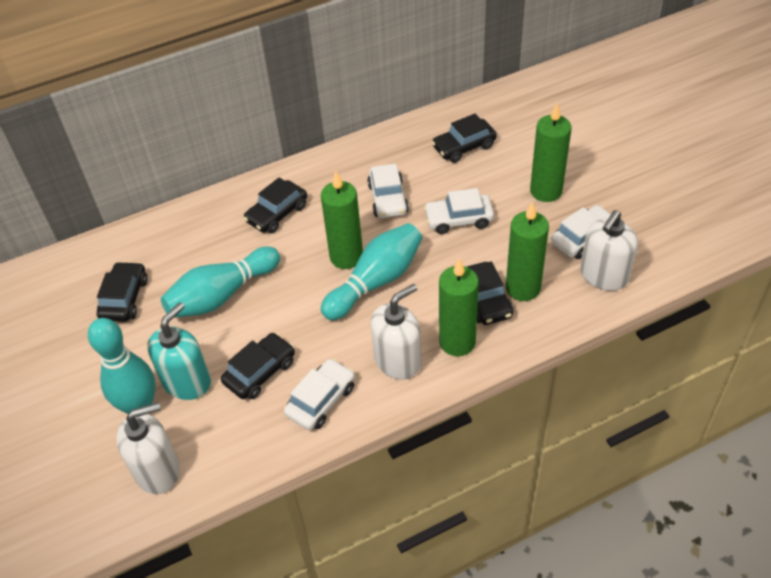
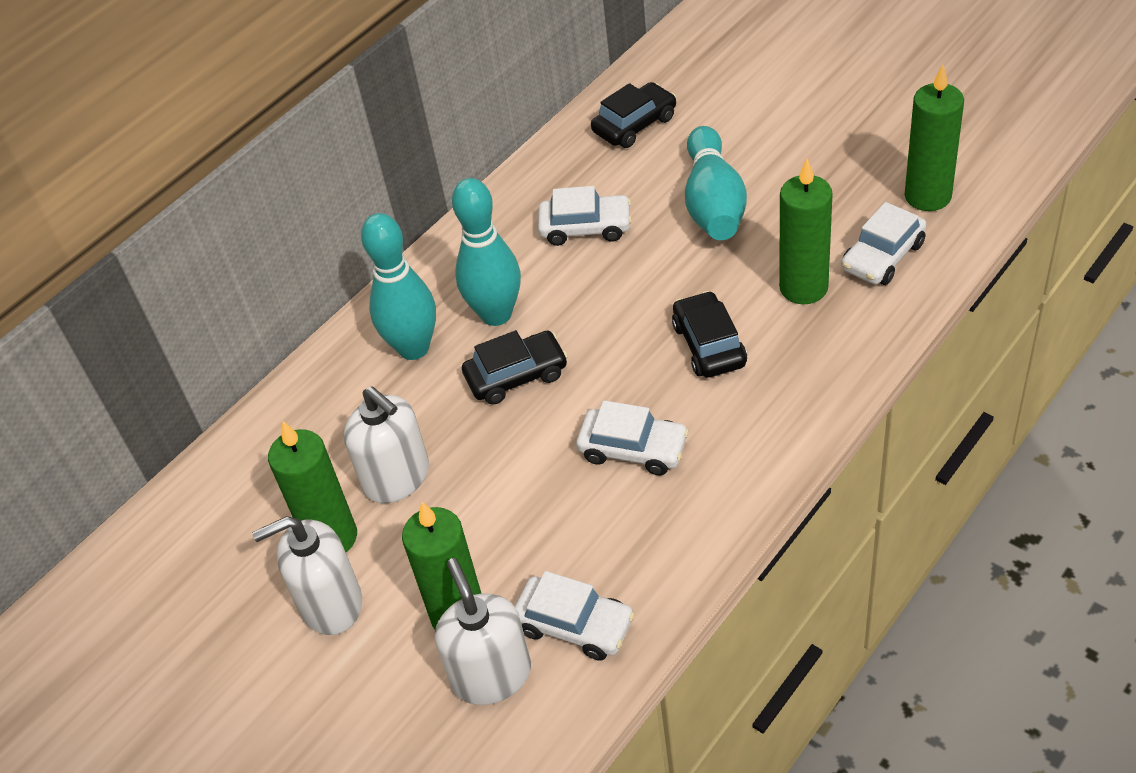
black car: [97,261,148,322] [221,333,295,399] [244,178,307,234] [432,114,497,163] [467,261,513,325] = 5 -> [462,330,568,405] [591,82,676,148] [672,291,747,378] = 3
turquoise soap dispenser: [147,302,211,400] = 1 -> none = 0

